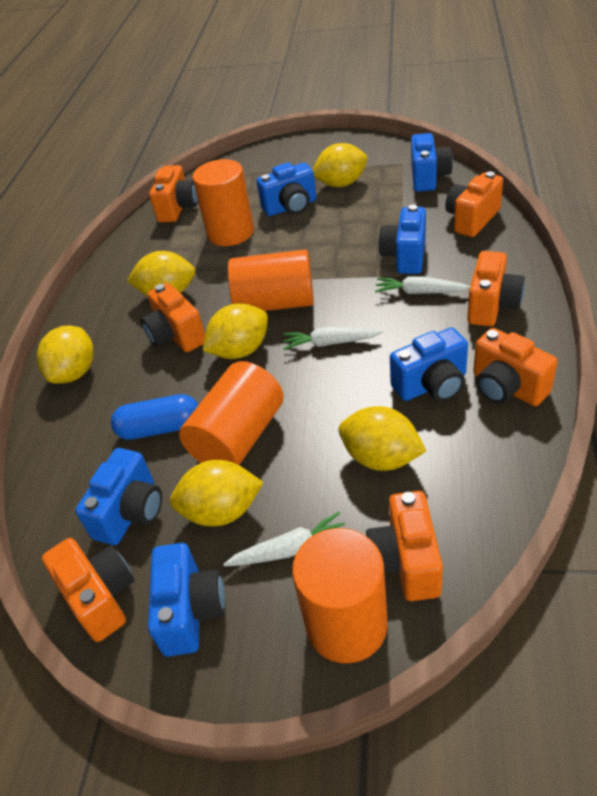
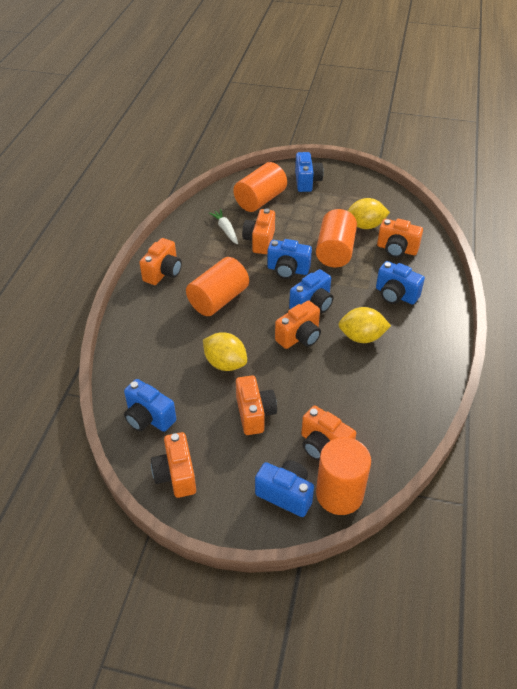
blue capsule: [111,394,198,440] = 1 -> none = 0
white carrot: [224,512,345,566] [283,327,383,350] [375,276,470,294] = 3 -> [209,209,238,244] = 1
yellow lemon: [37,325,94,384] [127,251,195,296] [170,460,264,526] [202,303,268,359] [313,143,368,187] [338,406,426,471] = 6 -> [203,332,247,371] [338,307,391,343] [347,198,390,229] = 3

